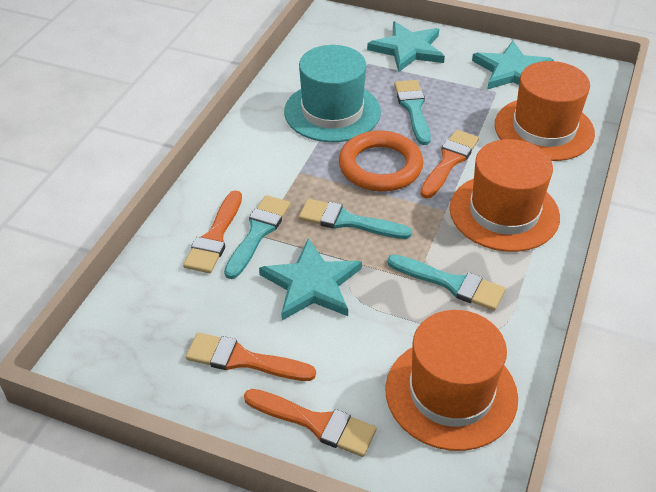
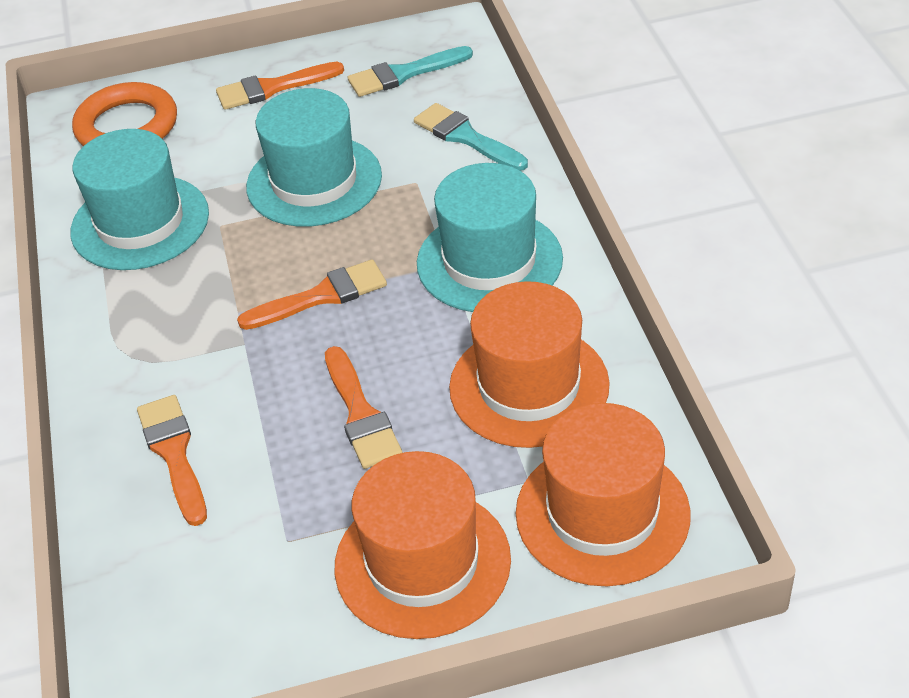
turquoise brush: [224,195,290,279] [299,199,412,239] [387,254,505,311] [394,80,431,145] = 4 -> [348,46,473,97] [414,103,528,171] = 2
turquoise hat: [284,45,381,142] = 1 -> [71,129,209,270] [246,88,382,227] [417,163,563,312] = 3
turquoise star: [259,238,362,320] [367,21,445,73] [472,41,554,89] = 3 -> none = 0

